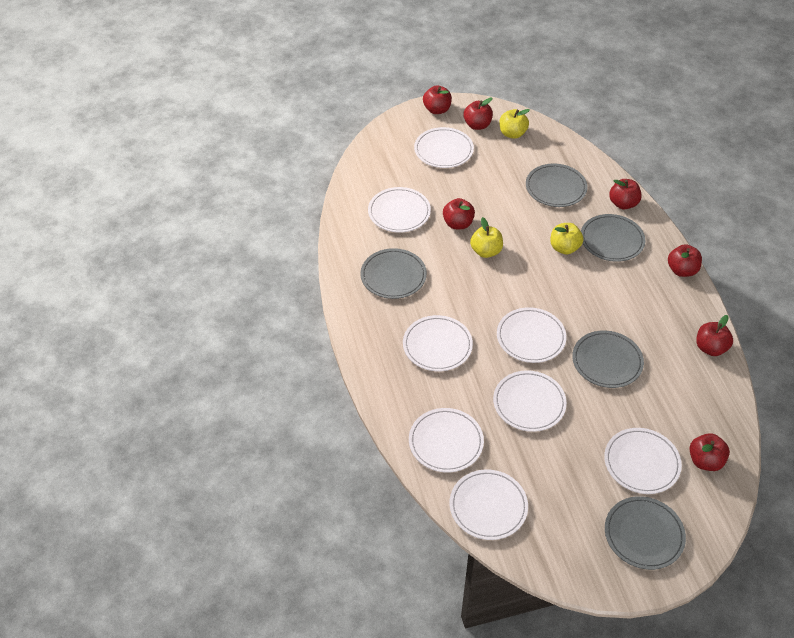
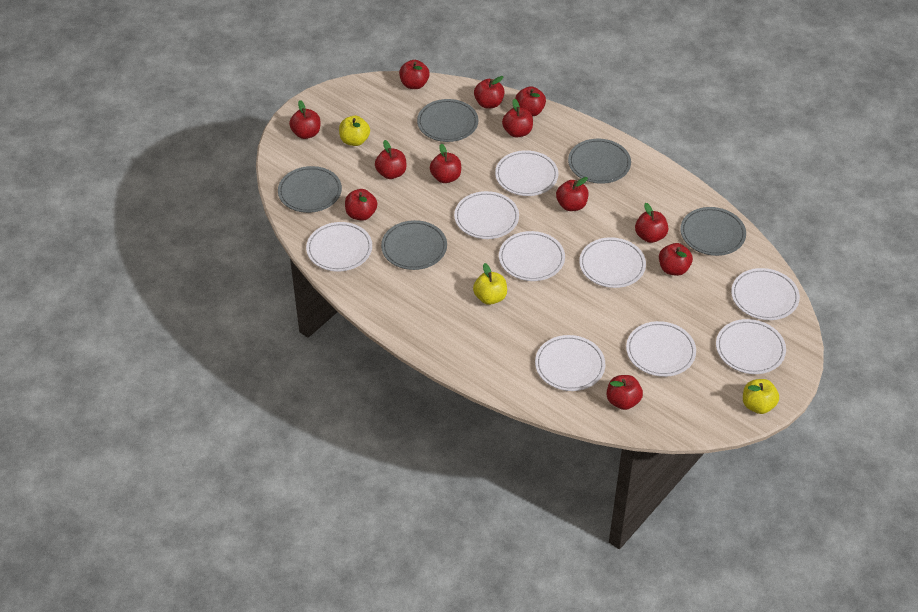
red apple: [423,85,452,114] [443,198,475,229] [463,97,493,130] [609,179,642,210] [668,244,702,277] [689,433,730,471] [696,315,733,356] = 7 -> [289,100,320,139] [345,189,377,221] [375,140,407,179] [399,60,430,89] [430,144,461,183] [474,76,505,108] [502,99,533,138] [515,86,546,116] [556,177,589,211] [607,375,643,410] [635,203,668,243] [659,243,693,276] = 12
white plate: [368,187,431,233] [403,315,473,371] [409,408,484,473] [414,127,474,168] [450,469,528,540] [493,370,567,432] [497,307,567,363] [604,428,682,494] = 8 -> [306,222,372,272] [454,191,519,239] [495,150,558,196] [499,231,565,281] [535,335,605,391] [579,237,646,288] [626,321,696,377] [716,319,786,374] [731,268,800,320] = 9

